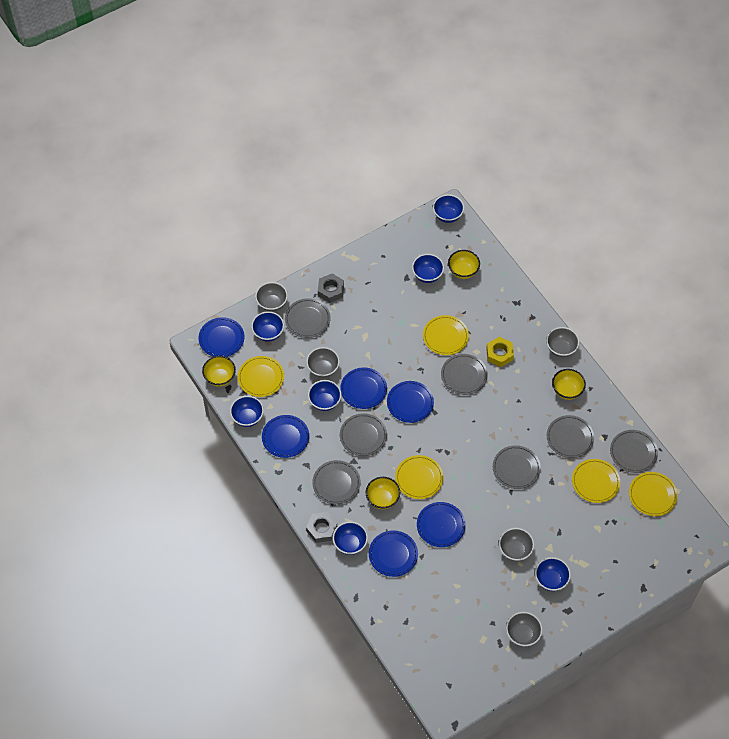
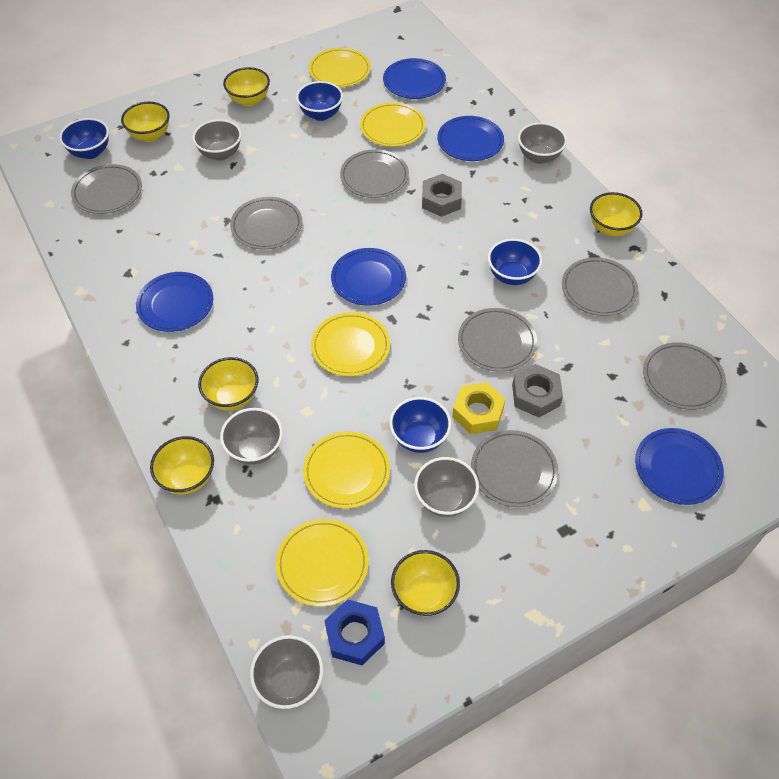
blue bowl: [230,396,264,427] [251,311,284,342] [308,380,341,411] [333,521,368,555] [412,254,444,283] [433,194,464,223] [535,557,571,591] = 7 -> [59,118,109,159] [296,81,343,121] [390,397,451,453] [488,239,542,285] = 4
blue nut: none = 0 -> [325,599,385,665] = 1
blue plate: [198,317,245,357] [262,415,309,458] [340,367,387,409] [369,531,418,577] [387,381,434,423] [417,502,466,547] = 6 -> [136,272,213,332] [331,248,406,306] [383,58,446,99] [437,116,504,161] [635,428,724,505] = 5
yellow bowl: [202,356,236,387] [366,477,400,509] [448,250,480,279] [552,369,586,400] = 4 -> [121,101,170,142] [150,436,214,495] [198,357,259,411] [223,67,270,107] [391,550,460,617] [590,192,642,236] = 6

